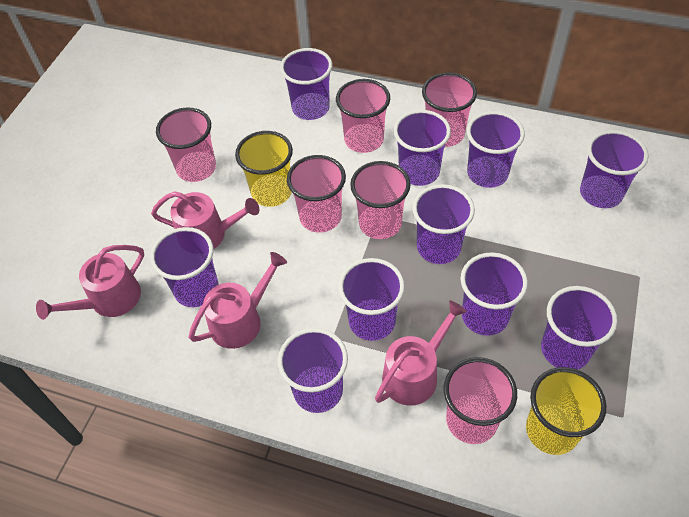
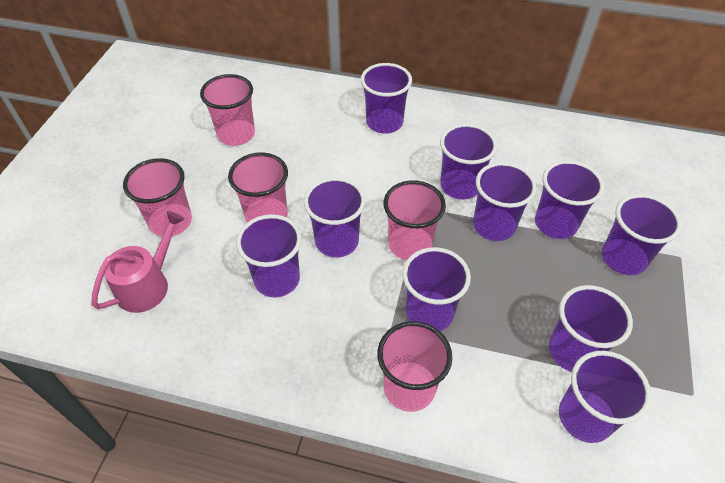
pink cup: [156,107,216,182] [287,155,346,233] [336,79,390,153] [350,161,411,239] [422,73,477,147] [444,357,517,444] = 6 -> [123,158,192,237] [200,74,255,146] [228,152,288,222] [377,321,452,412] [384,180,446,260] = 5
pink watering can: [36,245,144,320] [151,191,259,249] [189,252,287,349] [375,300,467,406] = 4 -> [92,211,185,313] = 1
yellow cup: [235,131,293,207] [526,367,606,455] = 2 -> none = 0

